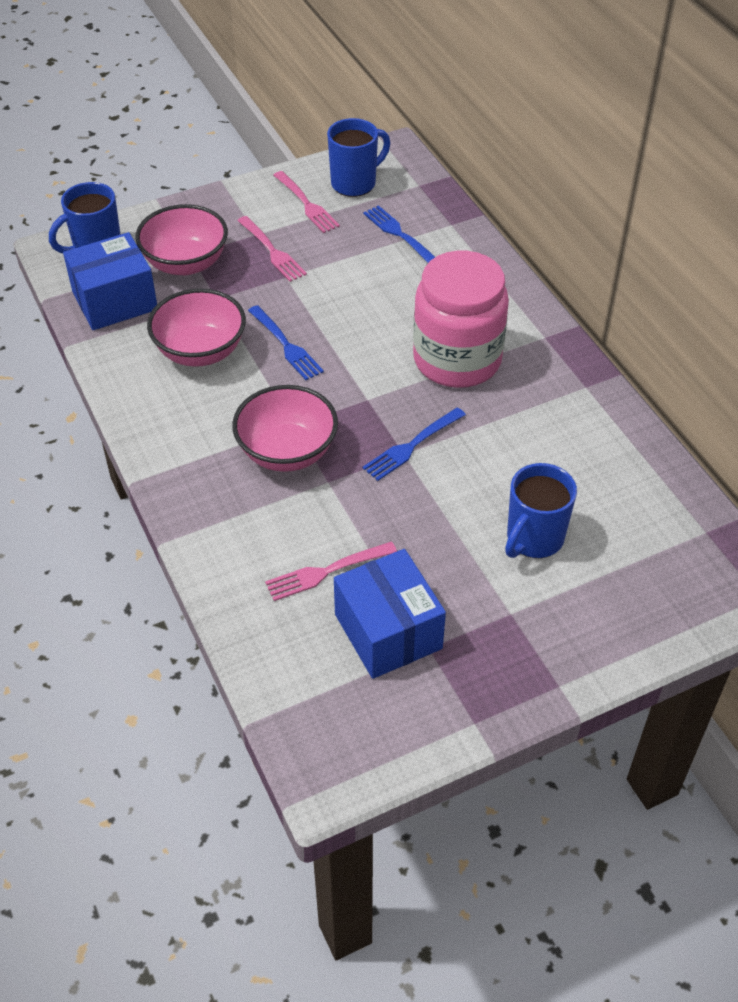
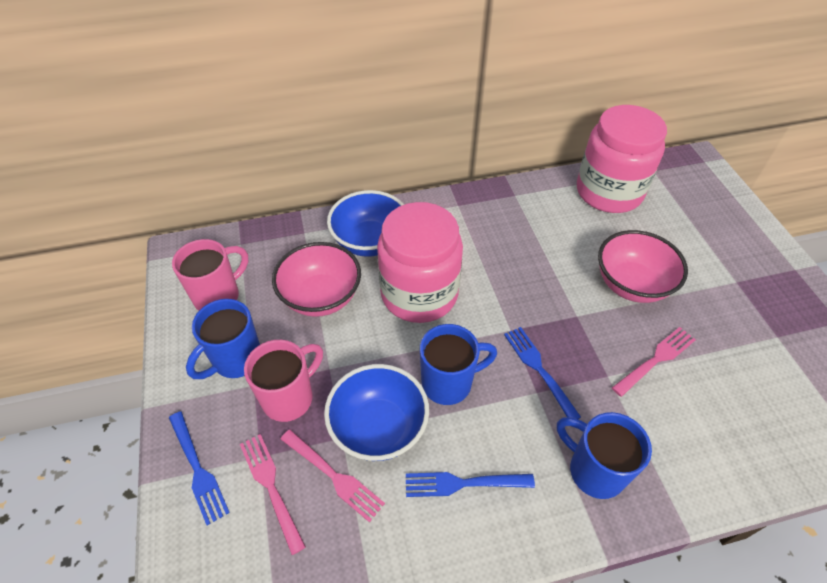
blue bowl: none = 0 -> [324,364,429,461] [327,190,404,257] = 2
blue box: [63,232,157,330] [334,549,446,679] = 2 -> none = 0
pink bowl: [135,204,228,275] [147,289,246,367] [232,385,338,472] = 3 -> [272,242,361,317] [598,230,688,303] = 2
pink jar: [413,251,509,388] = 1 -> [377,202,463,323] [577,105,667,213] = 2
pink mug: none = 0 -> [172,239,248,311] [244,340,323,422] = 2

